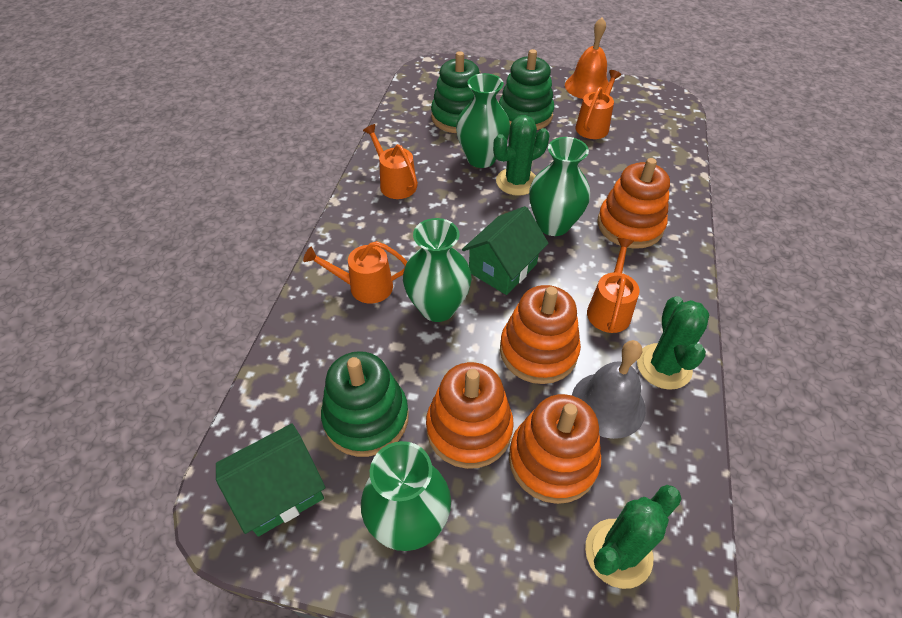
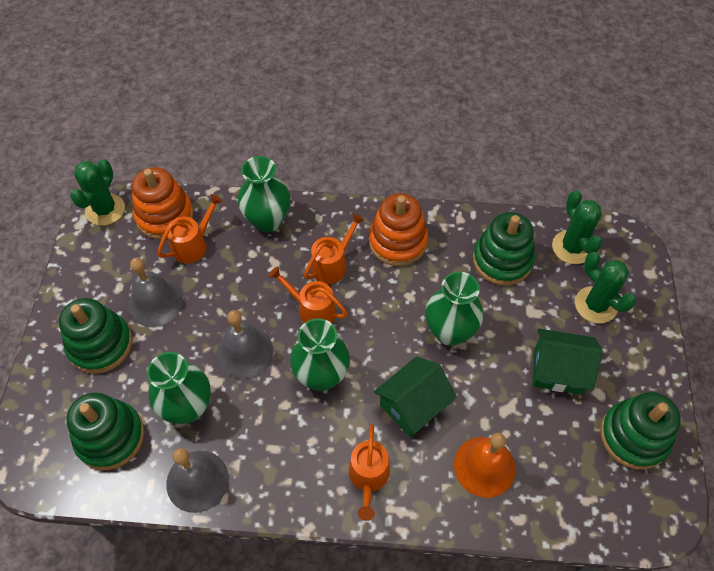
green stacking toy: [321,351,409,457] [431,51,480,133] [499,49,554,130] = 3 -> [59,298,132,374] [67,393,144,470] [473,212,535,285] [600,392,681,470] = 4
grey bell: [572,340,646,439] = 1 -> [128,258,183,327] [166,448,229,513] [217,310,273,379] = 3
orange stacking toy: [426,362,514,469] [500,285,581,384] [509,394,601,504] [597,158,670,249] = 4 -> [132,167,193,239] [369,193,428,266] = 2

